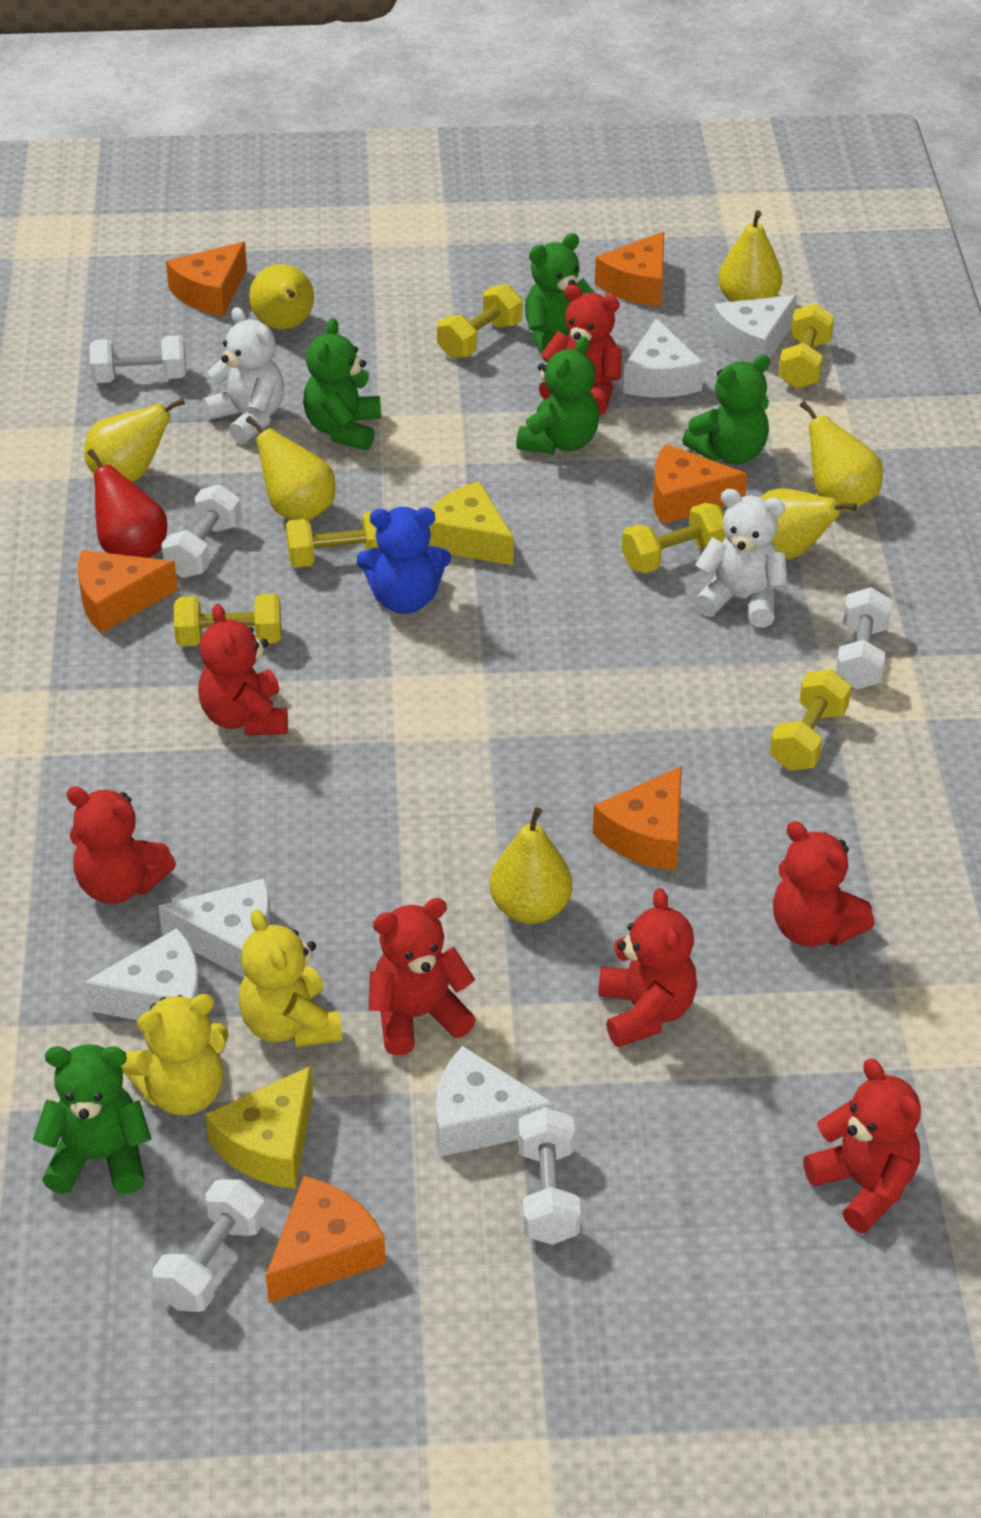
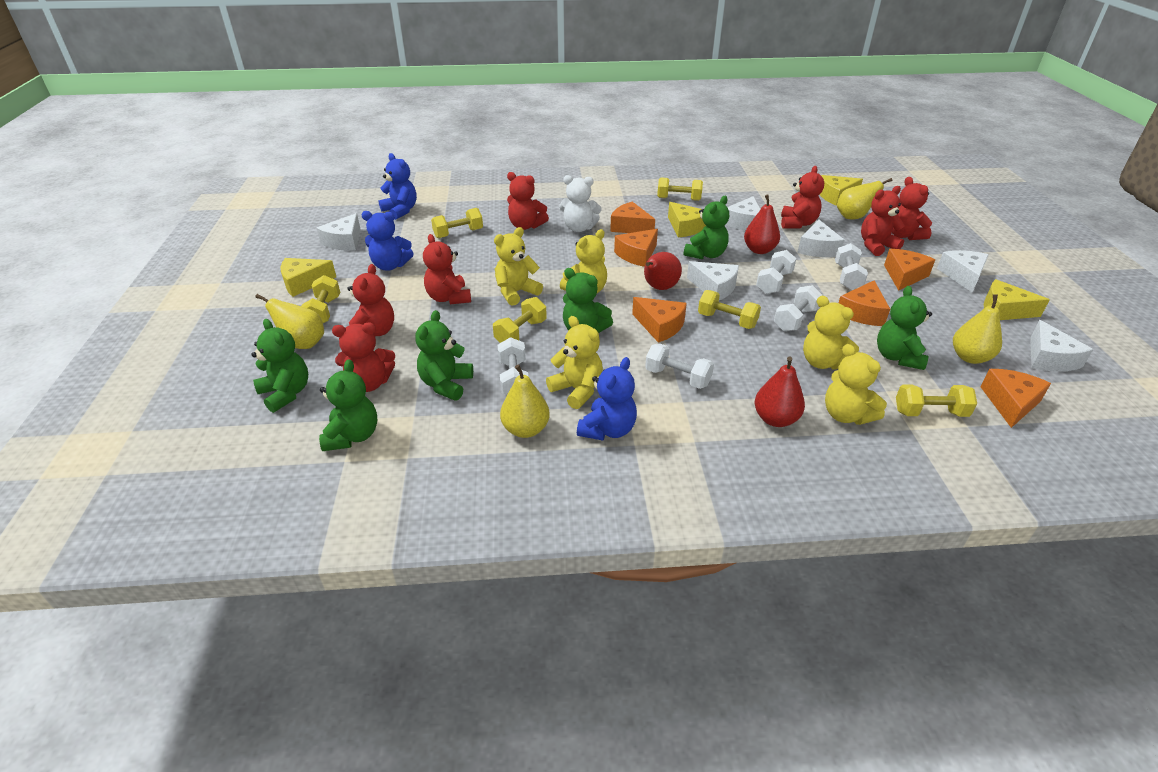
blue teddy bear: [357,507,451,614] = 1 -> [361,211,414,271] [379,153,417,220] [577,357,637,441] = 3
green teddy bear: [33,1044,151,1194] [303,318,381,451] [516,337,599,455] [525,233,595,362] [682,354,770,464] = 5 -> [251,319,308,413] [319,359,377,451] [416,310,473,401] [563,268,613,333] [684,196,729,259] [877,286,932,370] = 6
red pear: [87,449,167,558] = 1 -> [644,252,682,290] [744,195,780,254] [755,357,805,427] = 3
white cheese: [84,928,201,1020] [158,878,271,978] [436,1046,555,1157] [623,318,704,398] [712,295,797,364] = 5 -> [317,213,360,251] [687,261,739,300] [726,196,760,230] [797,219,845,257] [937,250,989,293] [1030,320,1094,372] = 6
white teddy bear: [202,307,284,444] [694,489,788,628] = 2 -> [559,175,602,232] = 1
yellow cheese: [205,1066,313,1189] [428,481,513,565] = 2 -> [280,258,336,297] [668,202,706,237] [819,175,863,205] [984,279,1050,320] = 4
yellow pear: [84,397,185,482] [246,416,336,521] [249,264,314,330] [490,807,572,924] [718,210,782,302] [760,488,857,560] [800,401,883,511] = 7 -> [255,294,324,349] [500,364,550,438] [837,178,892,219] [953,294,1002,364] = 4
yellow teddy bear: [121,994,229,1115] [238,909,342,1048] = 2 -> [494,227,543,306] [546,316,603,409] [560,229,607,293] [803,296,859,369] [825,344,887,425] = 5

